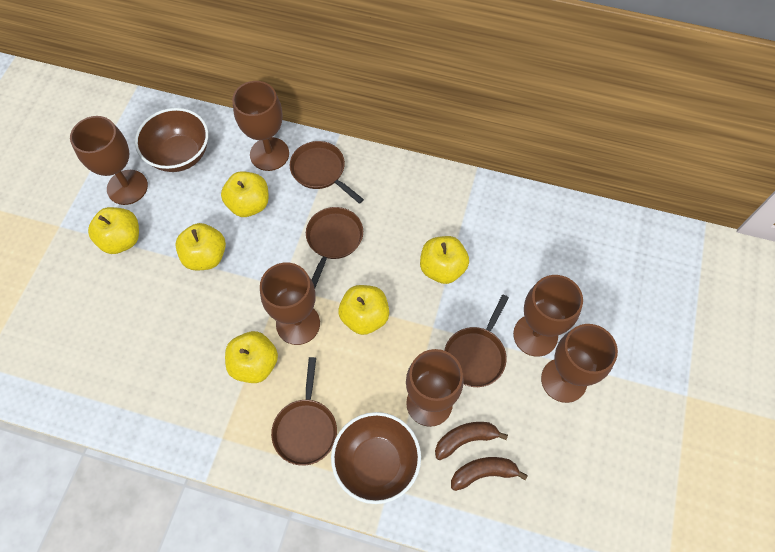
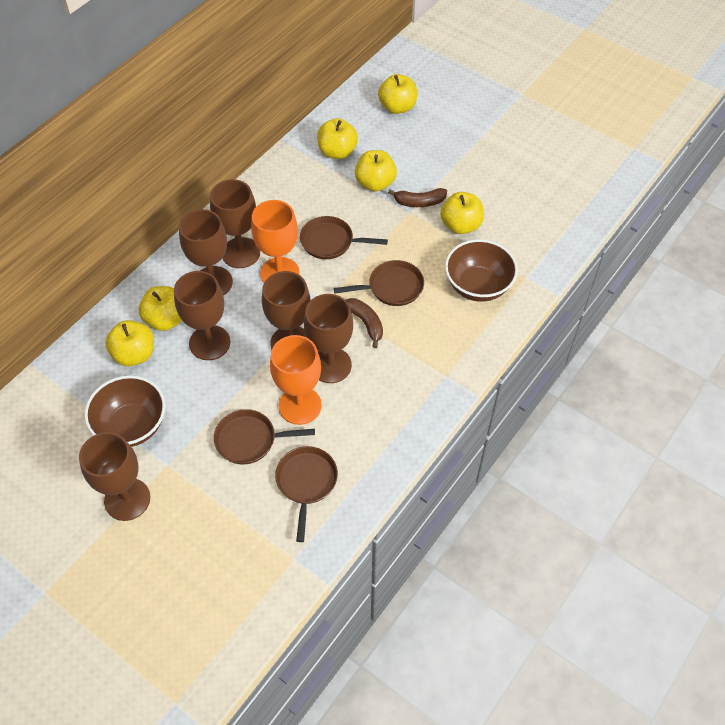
orange goblet: none = 0 -> [251,200,300,283] [270,335,322,425] = 2

